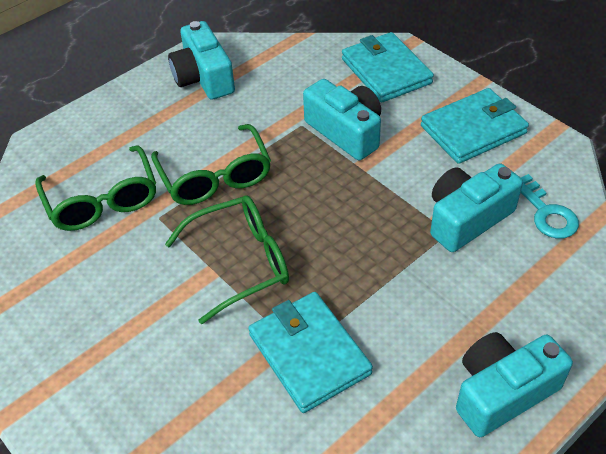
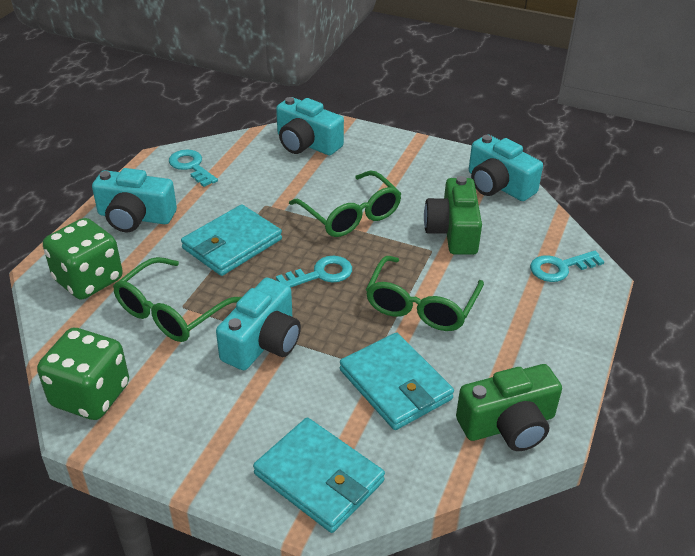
green camera: none = 0 -> [424,176,482,255] [456,364,562,451] = 2
green dice: none = 0 -> [37,328,129,420] [43,218,123,300] = 2
turquoise key: [521,174,579,239] = 1 -> [169,150,218,187] [276,256,352,288] [530,251,605,282] = 3

